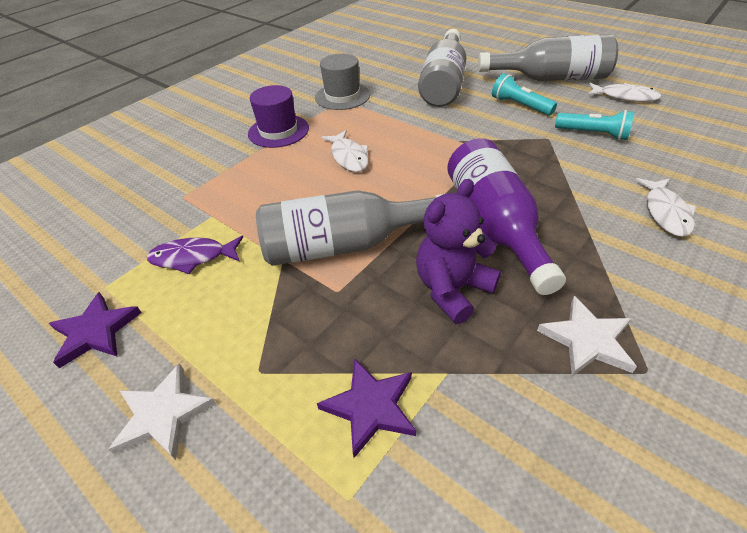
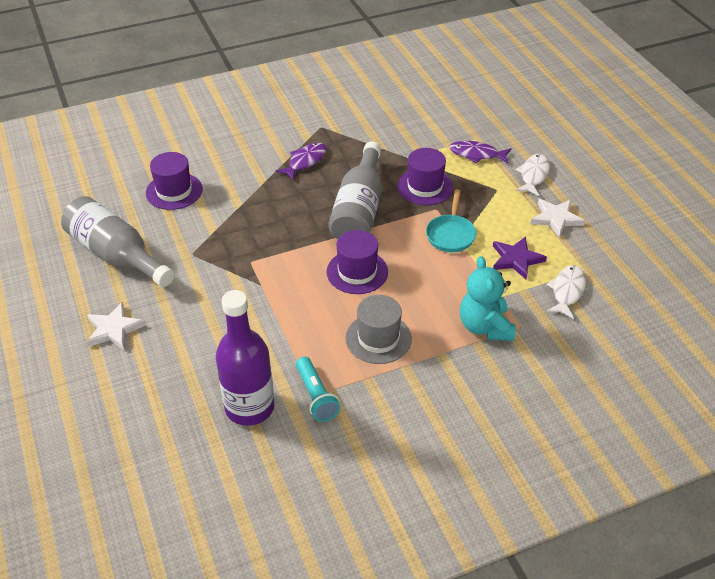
grey bottle: [256,190,447,266] [418,29,466,107] [478,34,618,81] = 3 -> [61,196,174,287] [328,141,382,239] = 2
purple fish: [147,236,243,274] = 1 -> [275,142,327,181] [449,141,511,164] = 2
purple hat: [248,85,309,148] = 1 -> [146,152,203,210] [326,230,388,294] [397,148,453,205] = 3
purple star: [49,292,142,368] [317,358,416,458] = 2 -> [493,237,547,279] = 1
purple teddy bear: [416,179,501,324] = 1 -> none = 0
turquoise flashlight: [492,73,557,116] [555,110,634,141] = 2 -> [296,357,341,422] = 1
turquoise pan: none = 0 -> [426,189,476,252] = 1
turquoise teddy bear: none = 0 -> [460,256,516,341] = 1
white fish: [321,130,369,172] [587,83,662,102] [636,178,696,237] = 3 -> [516,154,550,196] [547,265,586,319] = 2

